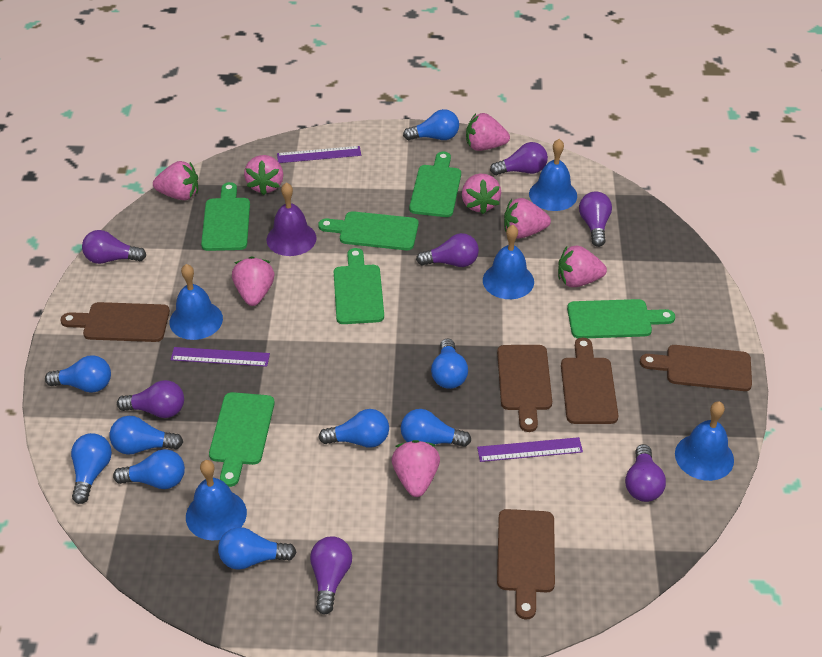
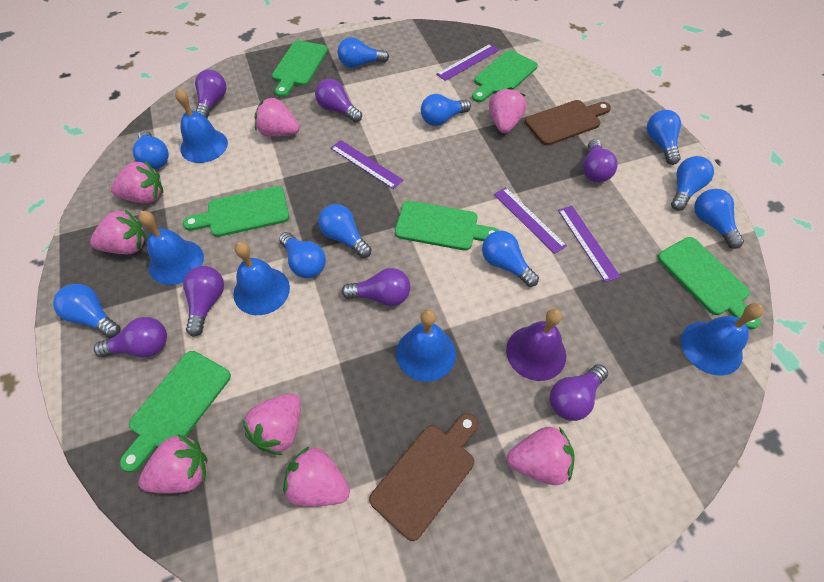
blue light bulb: [45,355,111,393] [71,433,112,504] [110,416,183,455] [113,449,185,489] [218,527,297,570] [318,409,389,448] [401,409,471,447] [403,109,459,140] [431,338,468,389] = 9 -> [53,284,121,338] [132,130,169,170] [279,232,326,278] [318,204,372,258] [338,37,389,68] [421,94,471,126] [482,231,539,287] [647,110,681,165] [671,156,714,211] [694,189,744,249] = 10
brown cutting board: [61,302,170,342] [497,345,552,432] [497,509,555,619] [561,338,618,424] [640,345,752,391] = 5 -> [369,413,478,541] [525,100,611,146] = 2
purple ruler: [171,347,270,367] [277,146,361,163] [477,437,583,462] = 3 -> [331,140,403,189] [436,44,499,81] [494,187,567,254] [558,206,621,282] = 4

